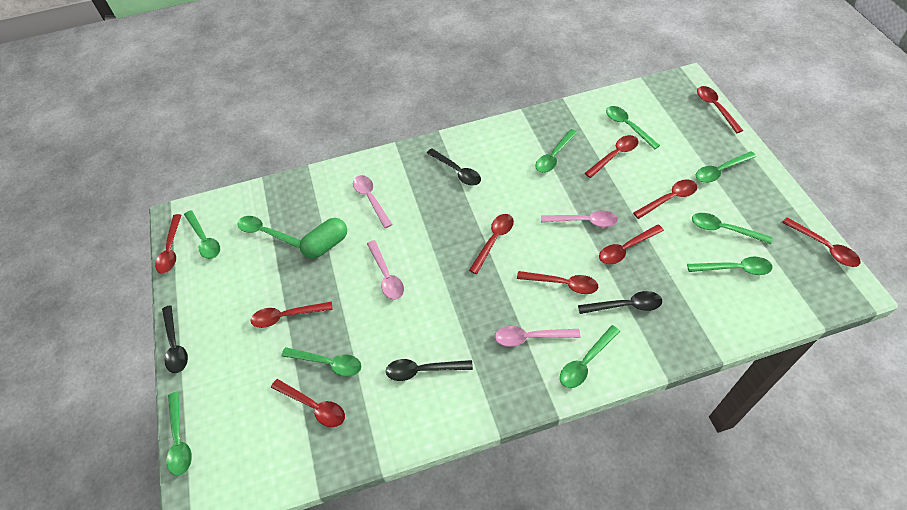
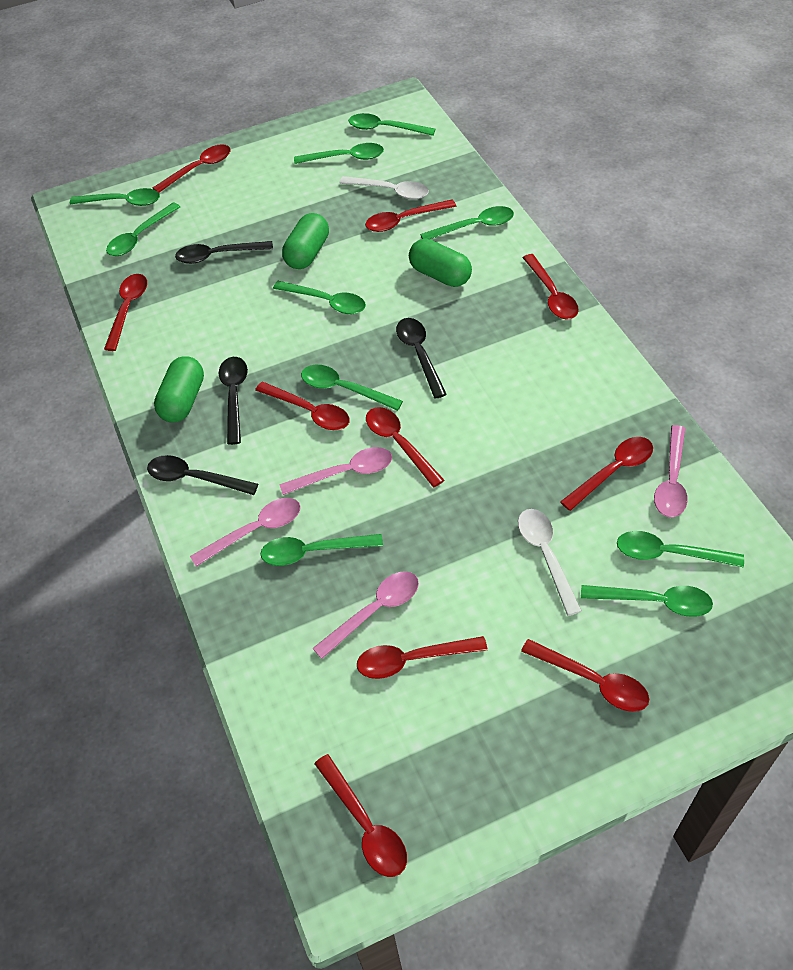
green capsule: [300,218,347,259] = 1 -> [154,356,204,422] [282,213,329,269] [409,239,472,287] = 3
white spoon: none = 0 -> [340,176,429,200] [518,509,582,616] = 2

